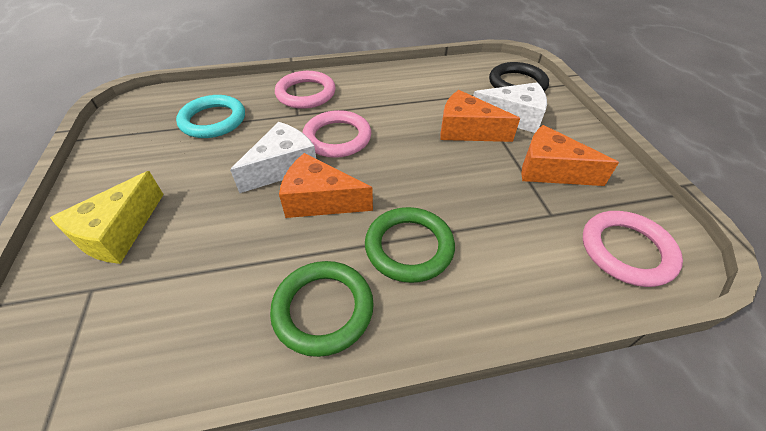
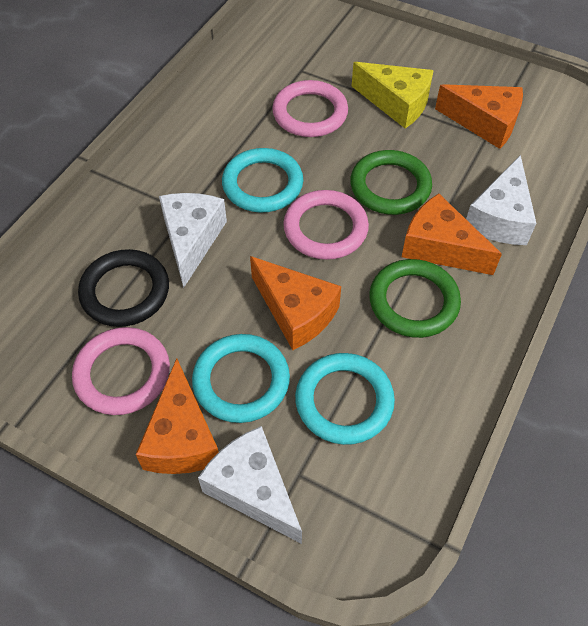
orange cheese: [279,153,373,218] [440,90,520,142] [521,125,619,186] = 3 -> [135,358,219,474] [250,256,341,350] [402,193,502,275] [435,84,523,149] = 4
turquoise ring: [176,95,245,138] = 1 -> [192,334,290,423] [222,148,303,213] [295,353,395,445] = 3
white cheese: [230,122,316,193] [473,82,547,133] = 2 -> [159,193,227,288] [198,426,302,544] [466,155,536,245] = 3

